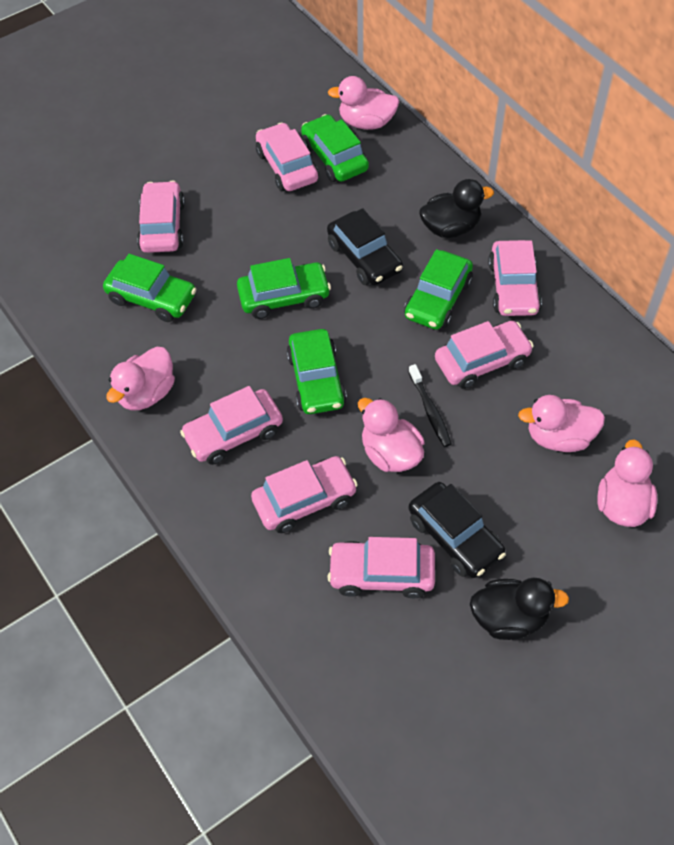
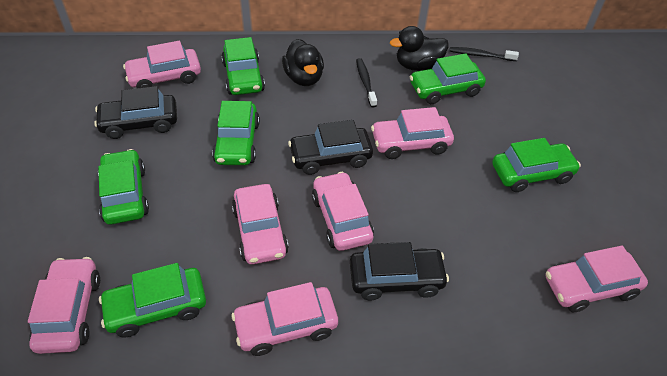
black car: [327,208,403,285] [409,482,506,578] = 2 -> [94,86,177,139] [288,120,373,175] [350,242,449,300] = 3
black toothbrush: [409,364,452,447] = 1 -> [356,58,377,108] [449,47,519,61] = 2
green car: [103,254,196,322] [237,258,331,319] [286,329,347,414] [301,114,369,182] [404,249,473,330] = 5 -> [98,149,149,225] [99,263,206,337] [212,101,260,165] [221,37,265,95] [410,54,486,104] [492,138,581,192] = 6
pink duck: [106,347,175,411] [328,76,400,130] [358,398,424,472] [518,395,605,452] [597,439,657,527] = 5 -> none = 0

